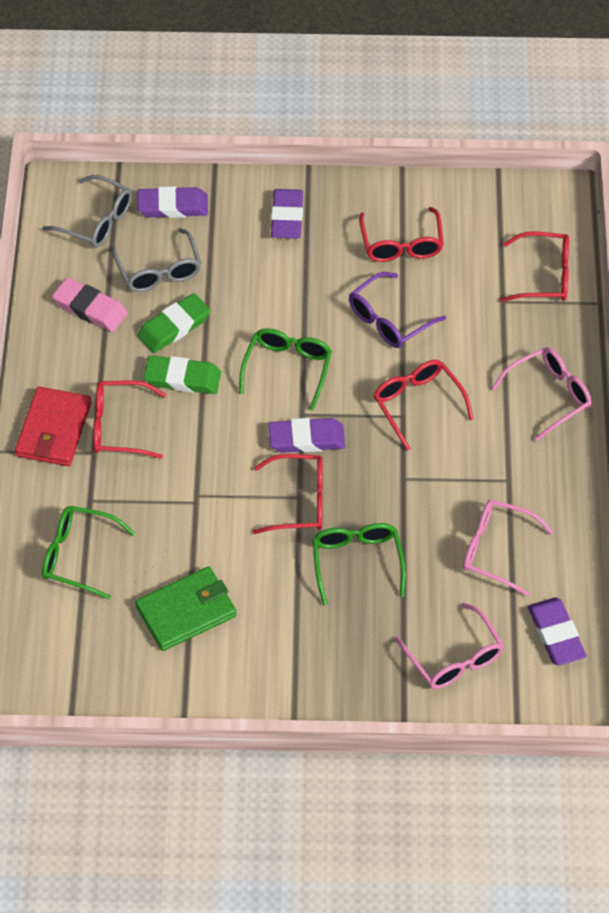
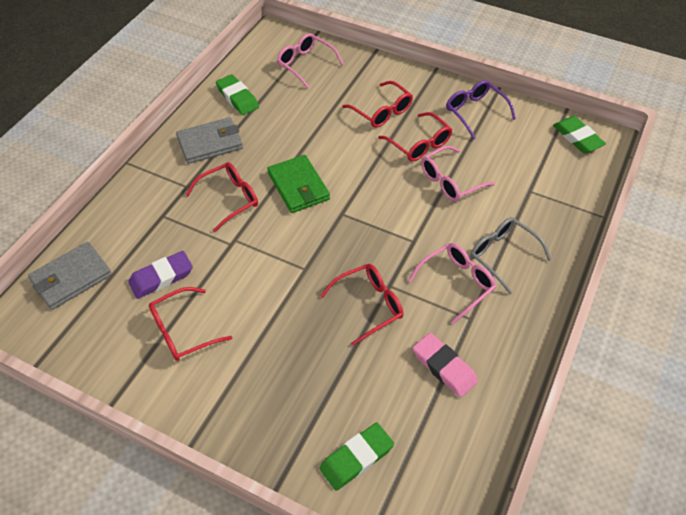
green eraser: [137,293,211,353] [144,355,221,394] = 2 -> [216,74,259,115] [319,423,394,491] [553,116,606,153] = 3
green glasses: [42,506,135,599] [239,328,332,411] [313,523,406,605] = 3 -> none = 0
grey glasses: [42,175,132,248] [112,228,201,292] = 2 -> [470,217,552,294] = 1
grey wallet: none = 0 -> [28,242,112,310] [176,117,243,164] = 2
purple eraser: [137,186,208,218] [268,418,345,453] [271,189,303,239] [528,598,587,666] = 4 -> [128,251,193,299] = 1
red wallet: [15,387,91,466] = 1 -> none = 0

